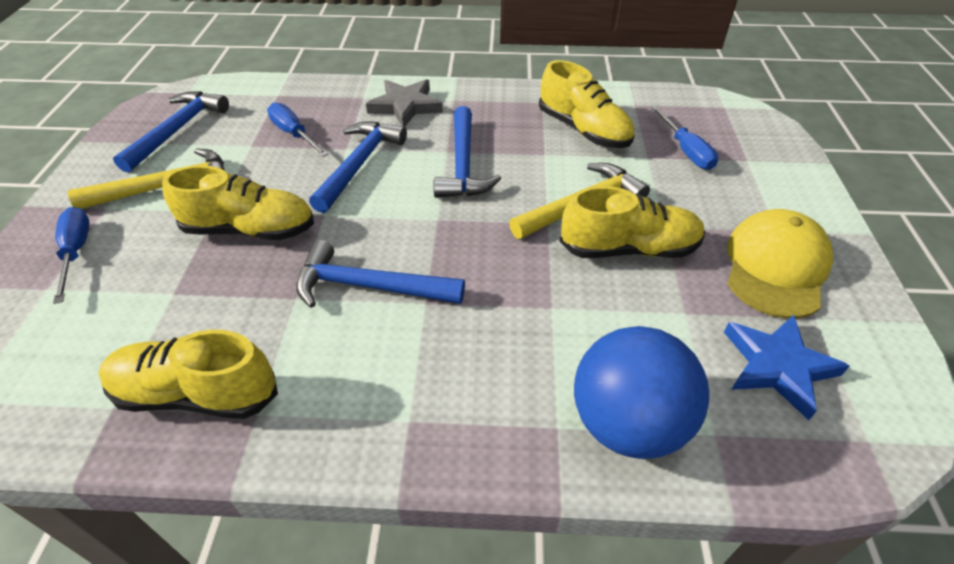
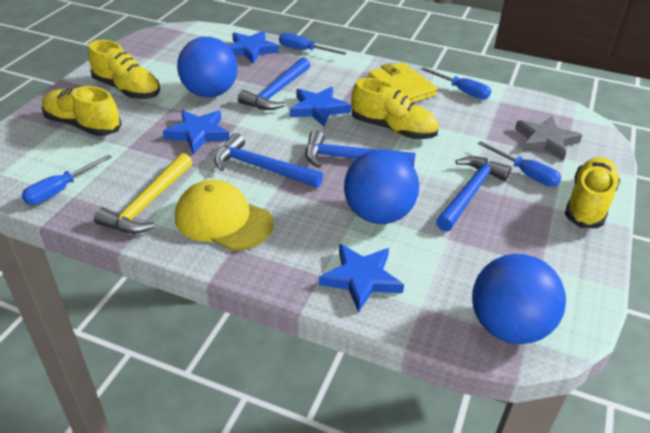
blue ball: [574,326,709,459] = 1 -> [177,37,238,98] [344,149,419,224] [472,254,566,344] = 3
blue screwdriver: [53,207,89,304] [267,102,329,157] [651,106,718,170] = 3 -> [22,154,112,205] [279,33,346,55] [421,67,491,99] [478,141,561,187] = 4
blue star: [724,315,849,420] = 1 -> [162,110,230,154] [228,31,279,64] [290,87,351,127] [319,244,404,312] = 4
yellow hammer: [68,148,225,209] [509,163,650,239] = 2 -> [94,153,192,234] = 1
yellow wallet: none = 0 -> [368,62,437,102] = 1

